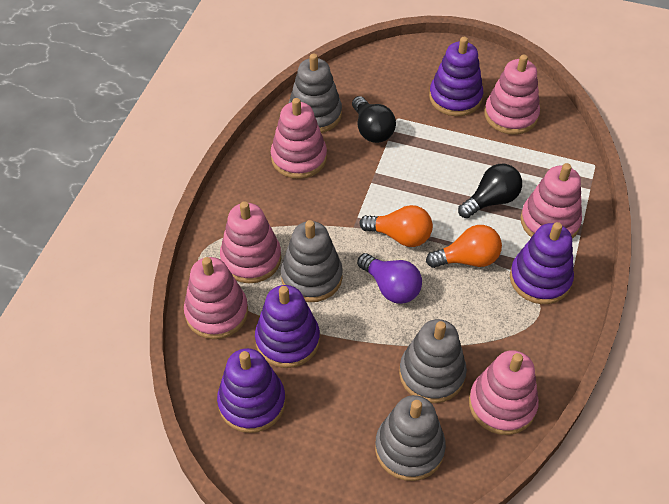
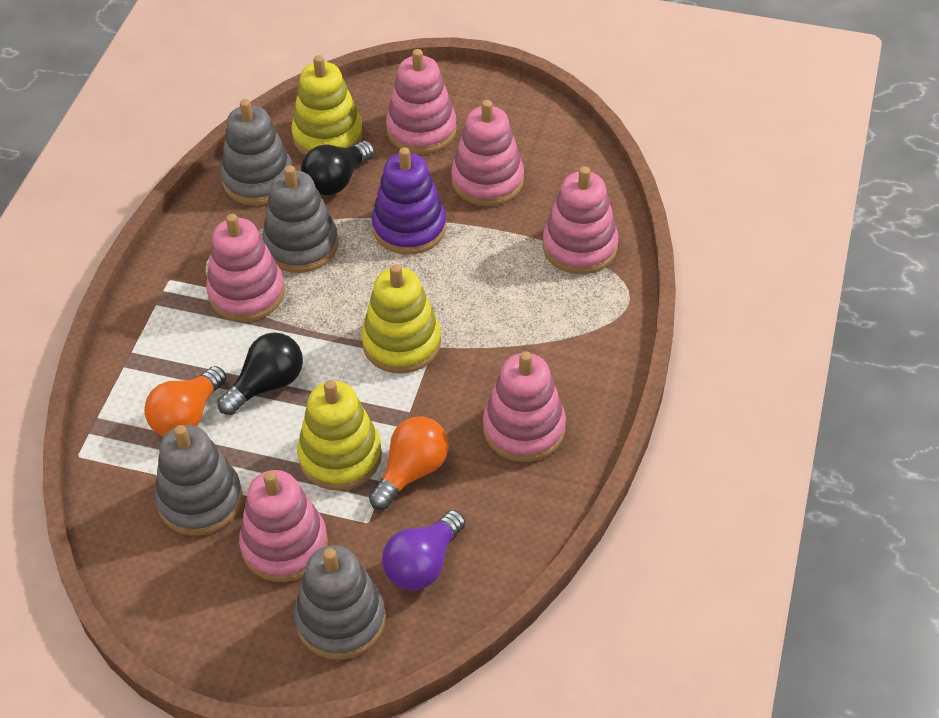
purple stacking toy: [217,348,286,433] [255,285,320,368] [429,37,483,116] [510,222,574,304] = 4 -> [372,147,446,255] = 1
yellow stacking toy: none = 0 -> [291,55,363,155] [297,380,382,491] [362,264,441,374] = 3

